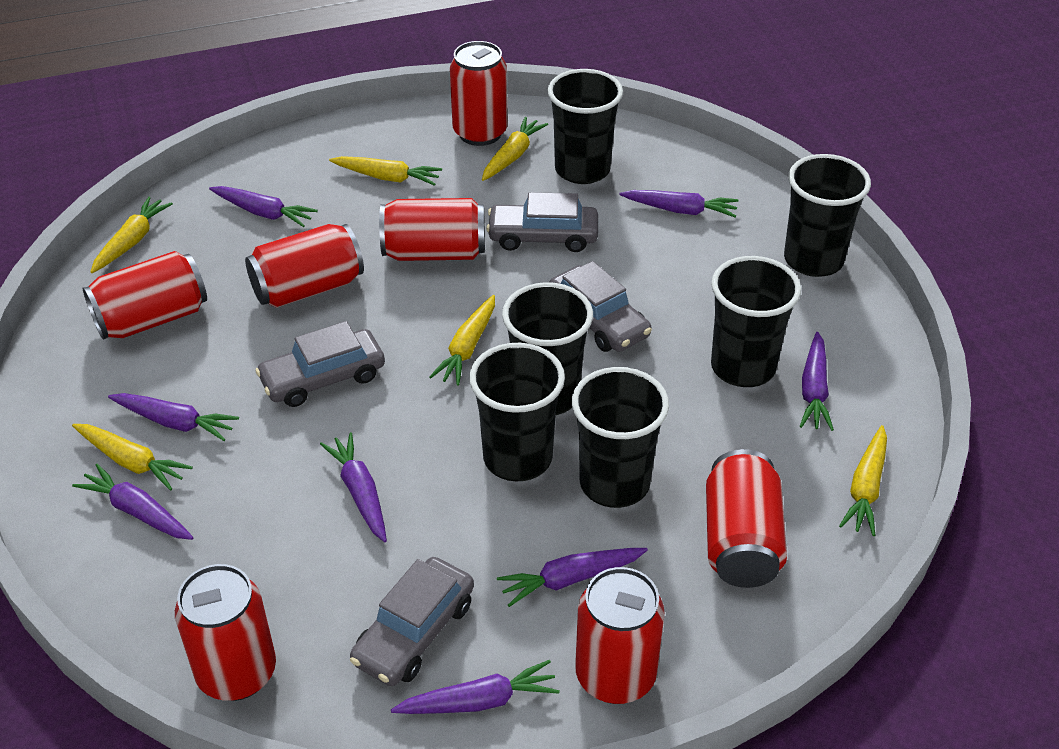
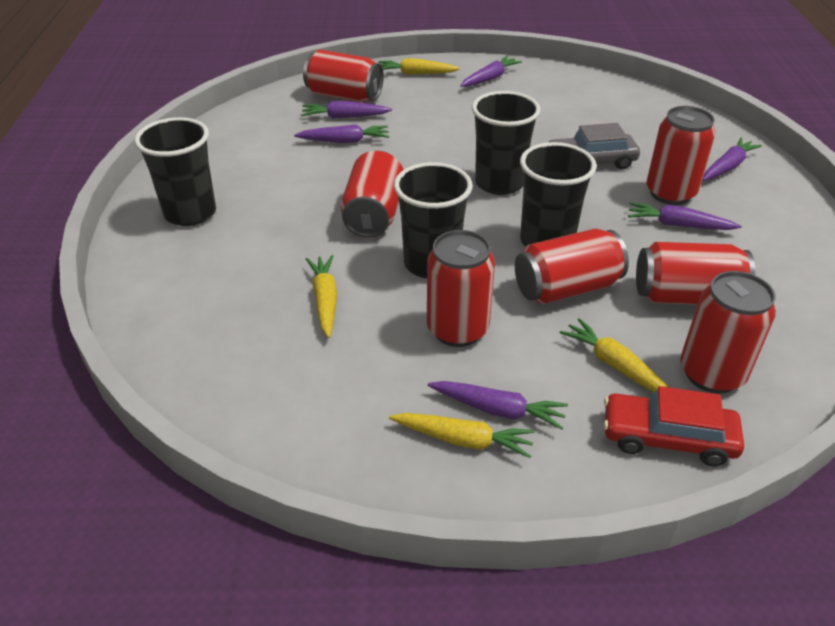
black cup: [469,343,565,481] [502,282,593,415] [548,69,623,184] [572,367,669,508] [711,256,801,387] [784,154,871,277] = 6 -> [135,117,216,226] [394,162,473,279] [472,91,540,195] [520,142,597,247] = 4
grey car: [255,321,385,407] [350,557,474,686] [486,192,598,252] [549,261,652,352] = 4 -> [549,123,640,170] = 1
purple carrot: [72,464,193,540] [108,393,239,441] [209,186,318,227] [320,432,387,542] [391,660,560,714] [497,548,648,607] [619,190,738,218] [800,332,834,431] = 8 -> [294,124,389,143] [301,101,392,119] [428,381,568,430] [460,56,522,87] [628,202,742,230] [703,137,762,181] = 6
red car: none = 0 -> [603,386,744,466] = 1
yellow carrot: [72,424,193,491] [91,197,173,273] [329,156,442,186] [429,295,495,386] [482,117,548,181] [839,425,887,536] = 6 -> [306,255,337,338] [379,58,460,75] [389,413,535,458] [560,318,668,392] = 4

